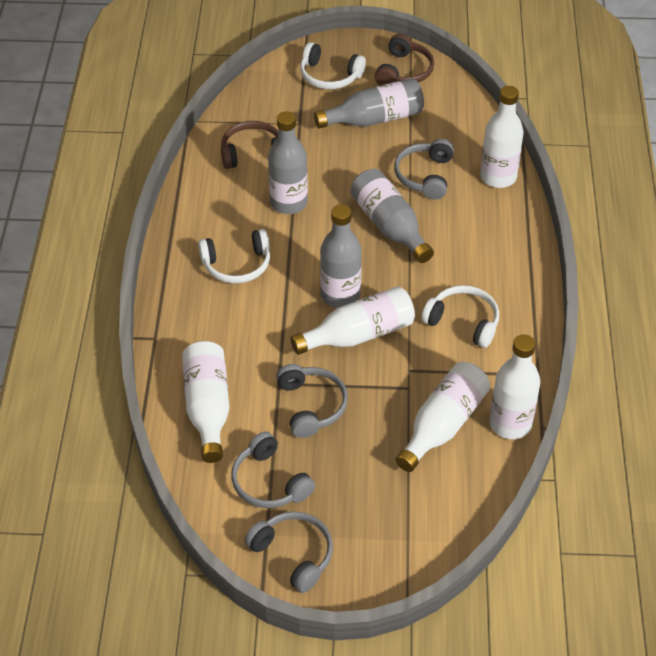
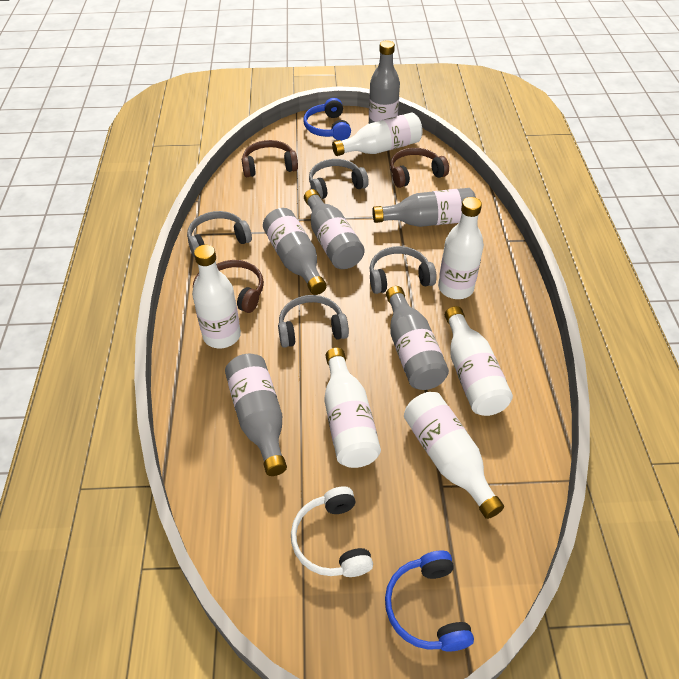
blue headphones: none = 0 -> [303,98,351,141] [385,551,474,652] = 2
brown headphones: [221,121,278,169] [375,34,434,85] = 2 -> [193,260,264,313] [242,140,298,177] [390,148,449,188] = 3
grey bottle: [268,111,308,214] [314,78,424,128] [320,204,362,308] [350,169,434,263] = 4 -> [225,354,287,476] [263,208,327,295] [304,189,365,269] [369,40,400,124] [372,188,476,227] [386,286,449,390] = 6
white bottle: [182,341,230,463] [291,286,415,355] [395,362,490,472] [480,86,524,188] [489,334,541,439] = 5 -> [192,245,241,348] [324,348,381,468] [332,112,423,156] [404,392,504,519] [438,197,484,299] [445,306,513,416] = 6
white headphones: [198,229,270,284] [300,42,366,89] [422,285,499,348] = 3 -> [291,486,373,577] = 1

